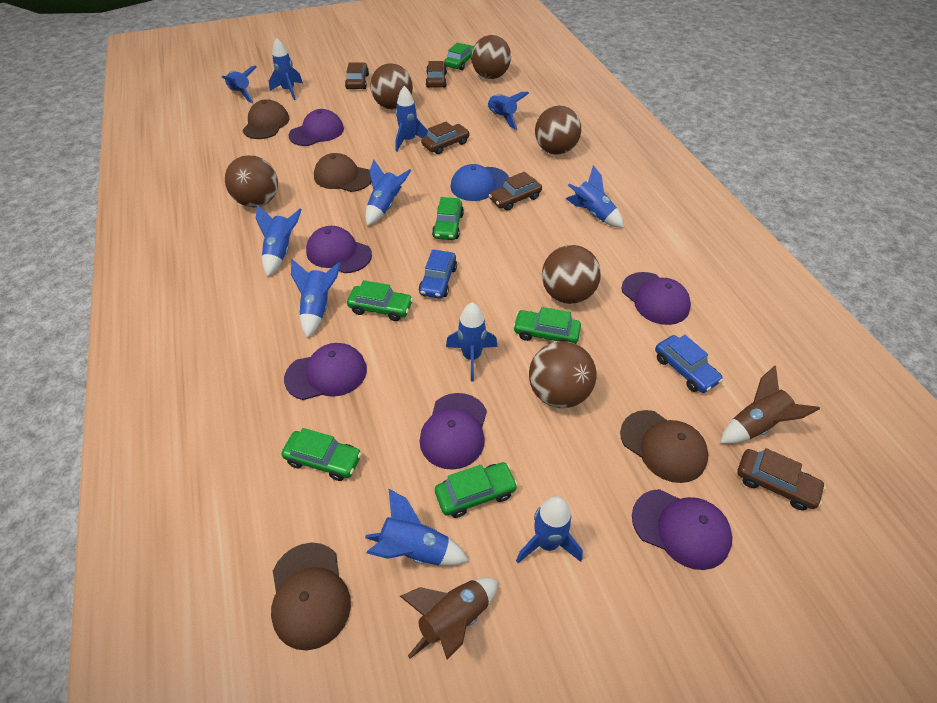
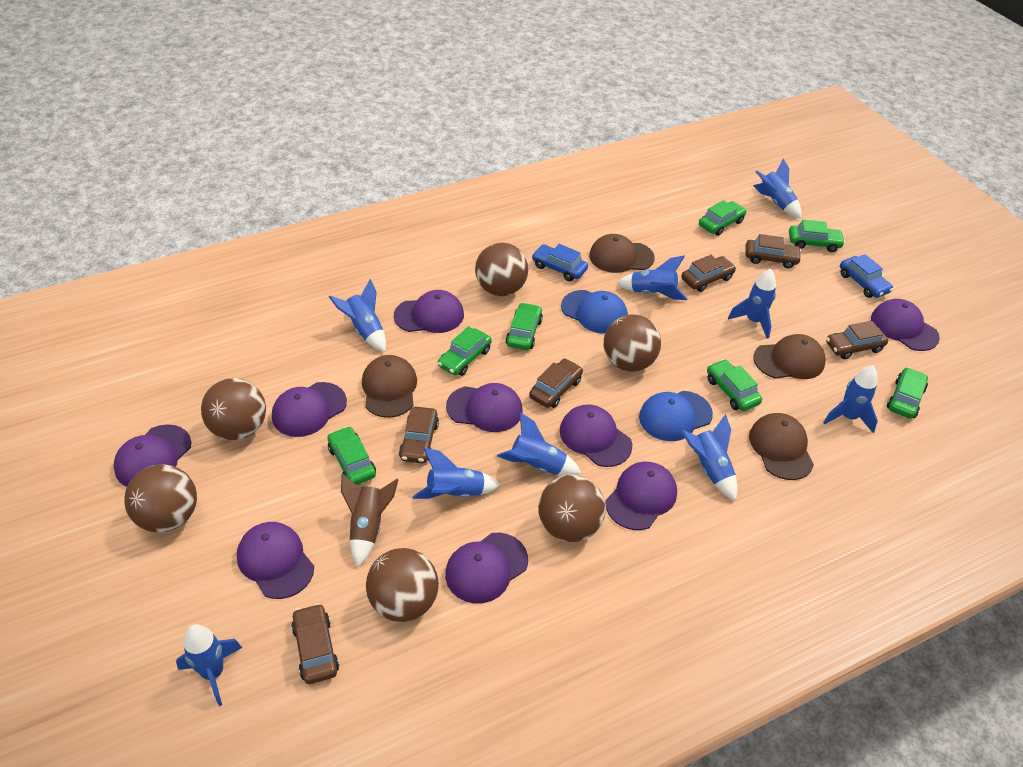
blue cap: [450,164,509,201] = 1 -> [561,290,628,334] [639,391,713,441] = 2
blue rocket: [222,65,257,103] [256,205,302,277] [269,38,303,100] [291,259,341,338] [365,488,469,566] [366,160,411,226] [395,86,428,152] [446,302,498,381] [487,92,529,130] [516,496,583,563] [565,165,624,228] = 11 -> [176,624,242,706] [329,279,386,352] [412,447,500,499] [497,412,582,476] [617,256,688,300] [681,414,738,501] [728,269,776,339] [753,158,802,218] [823,365,878,433] = 9
brown car: [345,63,369,89] [421,122,470,154] [426,61,447,88] [489,172,542,211] [737,448,826,510] = 5 -> [291,603,339,684] [399,407,439,463] [529,358,583,408] [681,255,736,292] [746,234,802,268] [826,321,888,359] = 6
brown rocket: [400,578,498,659] [720,366,820,444] = 2 -> [341,473,399,567] = 1
green car: [281,428,362,481] [347,280,413,321] [432,197,464,240] [435,462,518,518] [444,42,474,70] [513,307,581,344] = 6 -> [327,426,376,485] [438,326,492,376] [506,302,543,350] [699,200,747,236] [707,359,762,411] [789,220,845,252] [887,367,928,419] = 7
purple cap: [284,343,367,400] [288,109,344,146] [306,226,372,273] [420,393,487,470] [622,272,691,325] [632,489,732,570] = 6 -> [113,425,191,487] [237,522,314,599] [272,382,347,437] [394,290,464,333] [445,533,528,604] [446,383,523,432] [560,404,632,467] [605,462,677,530] [871,299,940,351] = 9

